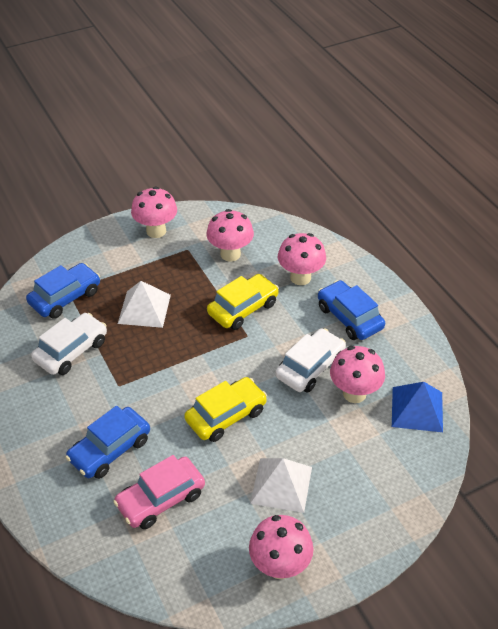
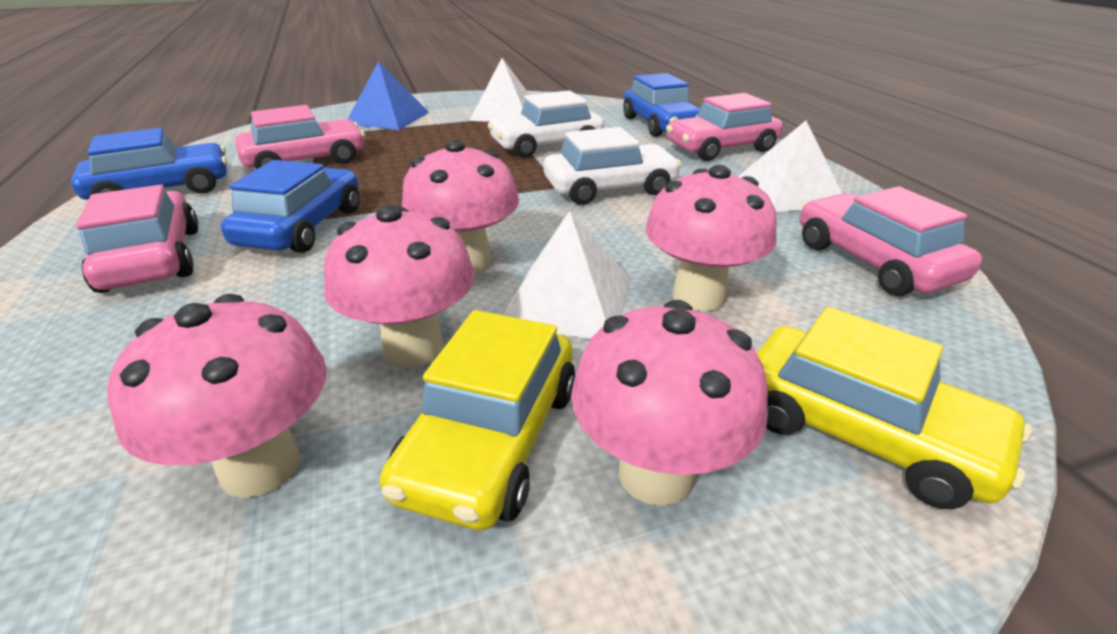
pink car: [113,455,205,529] = 1 -> [76,184,199,293] [235,105,365,169] [666,93,783,161] [800,186,982,296] = 4
white pyramid: [118,281,171,328] [250,458,312,513] = 2 -> [469,58,530,122] [503,211,632,339] [738,121,842,212] = 3

